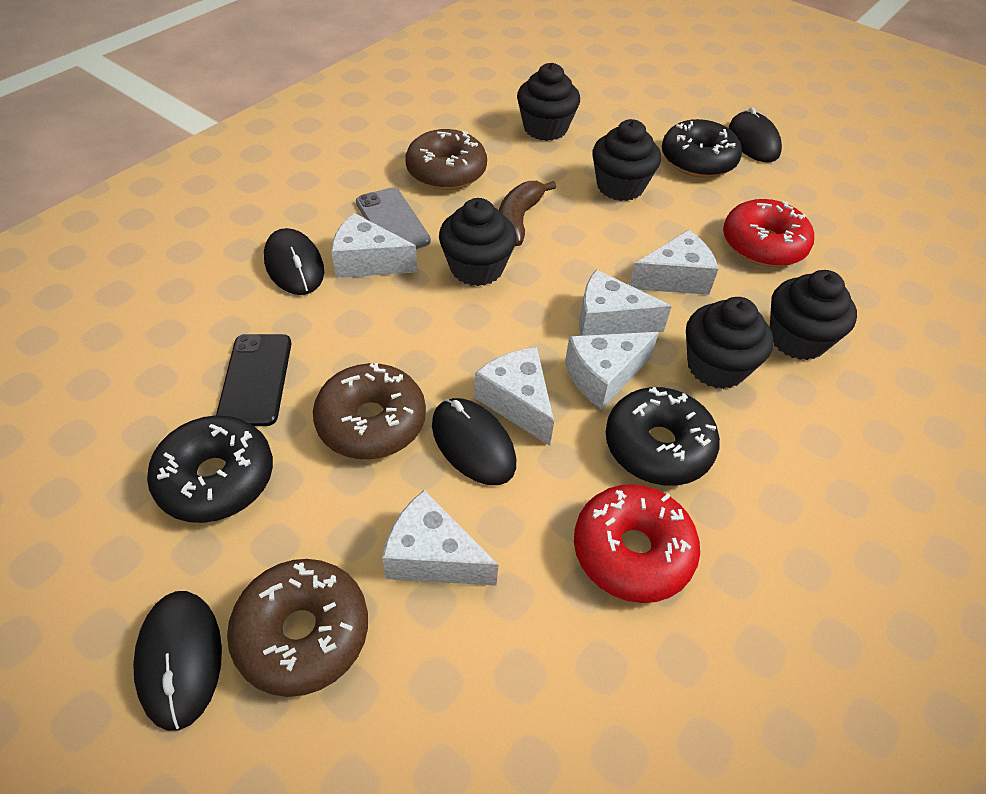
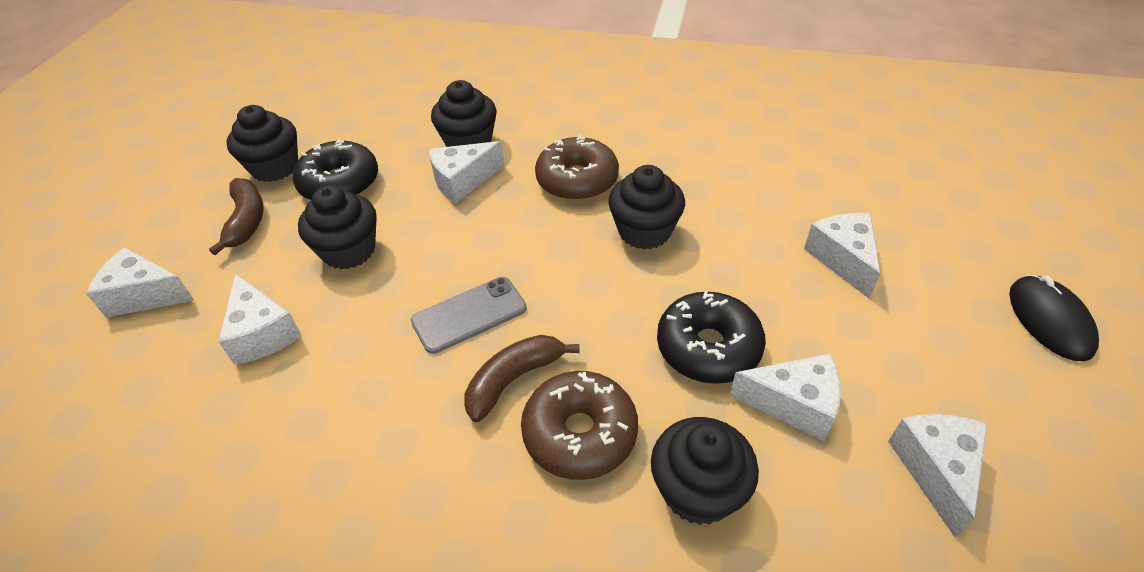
black donut: [147,415,273,523] [606,387,720,486] [662,119,742,178] = 3 -> [293,139,378,200] [657,291,766,384] = 2
black mouse: [133,591,222,731] [264,228,324,295] [432,398,516,485] [729,107,782,162] = 4 -> [1009,275,1099,361] = 1
black phone: [216,334,291,426] = 1 -> none = 0
brown banana: [499,181,556,246] = 1 -> [209,178,263,255] [464,335,579,422] = 2
brown donut: [227,559,368,697] [313,363,426,459] [405,129,487,190] = 3 -> [521,371,638,480] [535,135,619,201] = 2
red donut: [574,484,700,603] [723,199,814,267] = 2 -> none = 0

